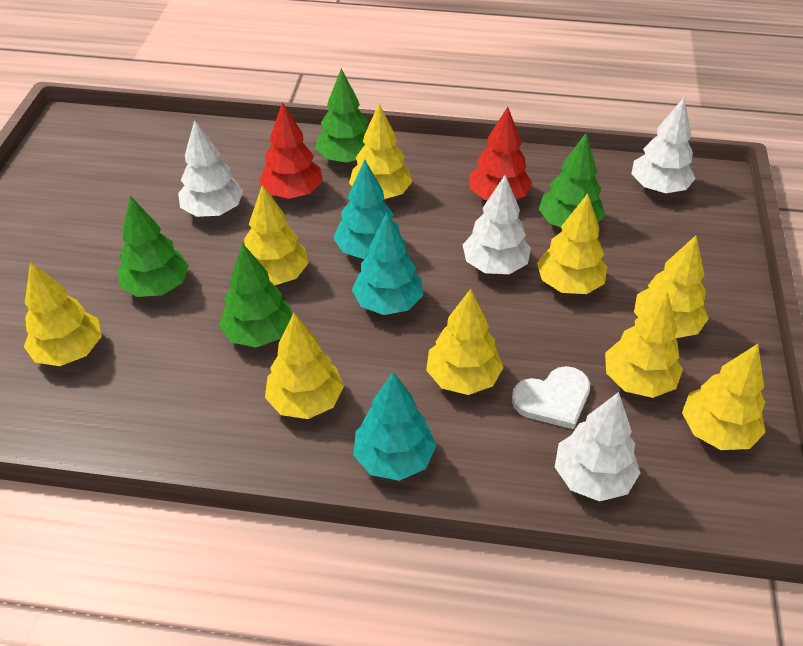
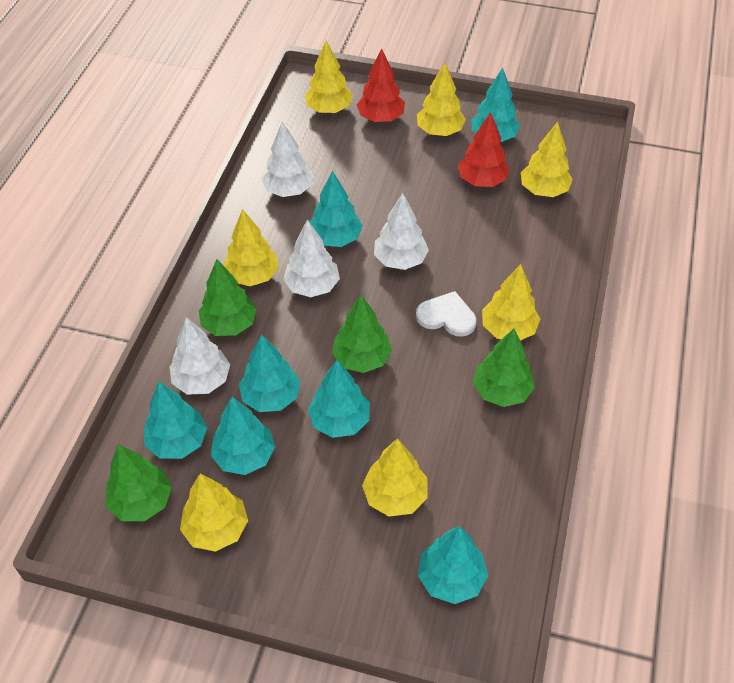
turquoise tree: [333,160,400,259] [352,213,423,315] [353,372,436,481] = 3 -> [144,382,207,459] [211,397,275,475] [239,334,300,412] [308,360,370,438] [309,171,363,247] [418,526,488,604] [471,68,520,142] = 7
yellow tree: [24,262,101,366] [244,185,309,285] [265,313,344,419] [349,104,413,199] [426,289,504,395] [537,193,607,294] [605,291,683,398] [634,235,709,338] [682,344,766,450] = 9 -> [180,473,248,552] [224,209,279,286] [305,41,353,113] [362,438,428,516] [417,63,466,136] [482,264,540,341] [521,121,573,197] = 7

